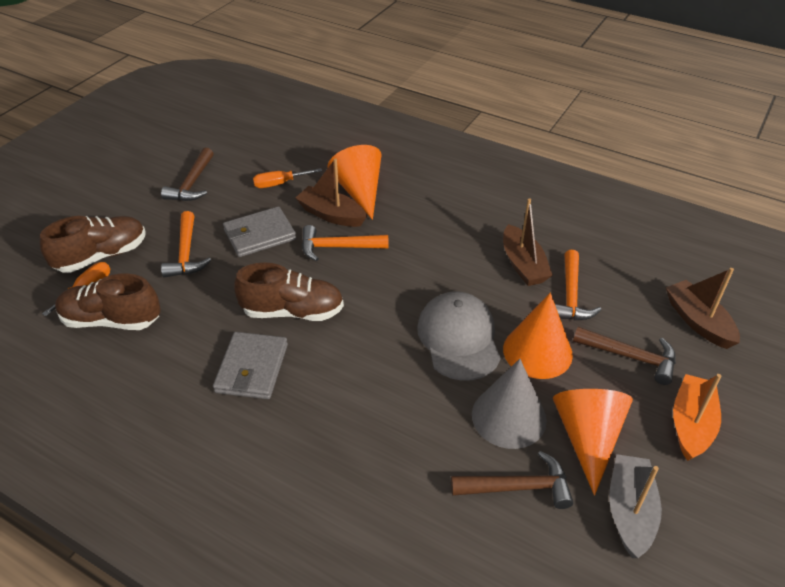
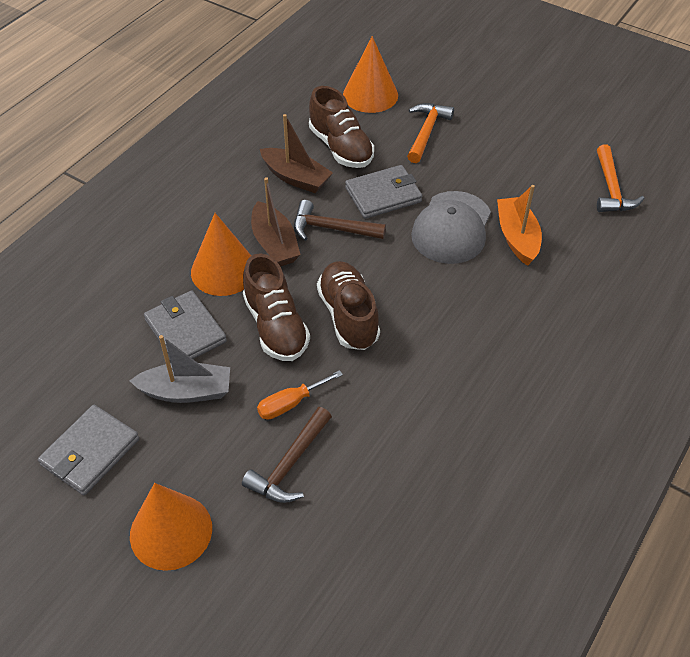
brown boat: [296,158,367,227] [503,198,553,286] [666,268,740,349] = 3 -> [251,177,301,267] [260,114,333,193] = 2
brown hammer: [161,148,214,201] [451,451,573,509] [573,327,676,385] = 3 -> [242,407,332,503] [294,200,386,241] = 2
grey cone: [472,359,547,449] = 1 -> none = 0
grey wallet: [213,332,288,399] [223,206,296,257] = 2 -> [38,405,139,495] [144,290,227,359] [345,165,422,219] = 3
orange hammer: [161,211,211,278] [302,225,388,261] [555,250,602,320] = 3 -> [407,103,454,163] [597,145,644,212] = 2
orange screwdriver: [42,262,110,316] [253,168,322,188] = 2 -> [257,370,343,420] = 1

